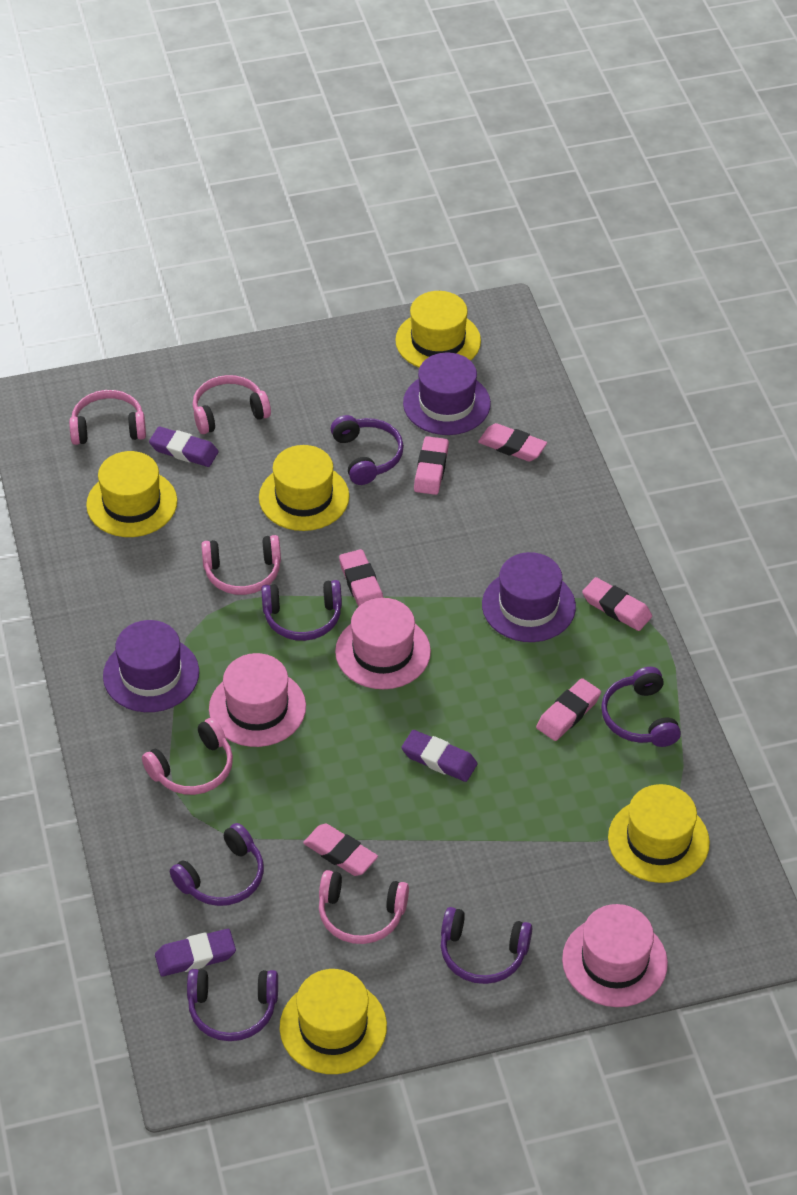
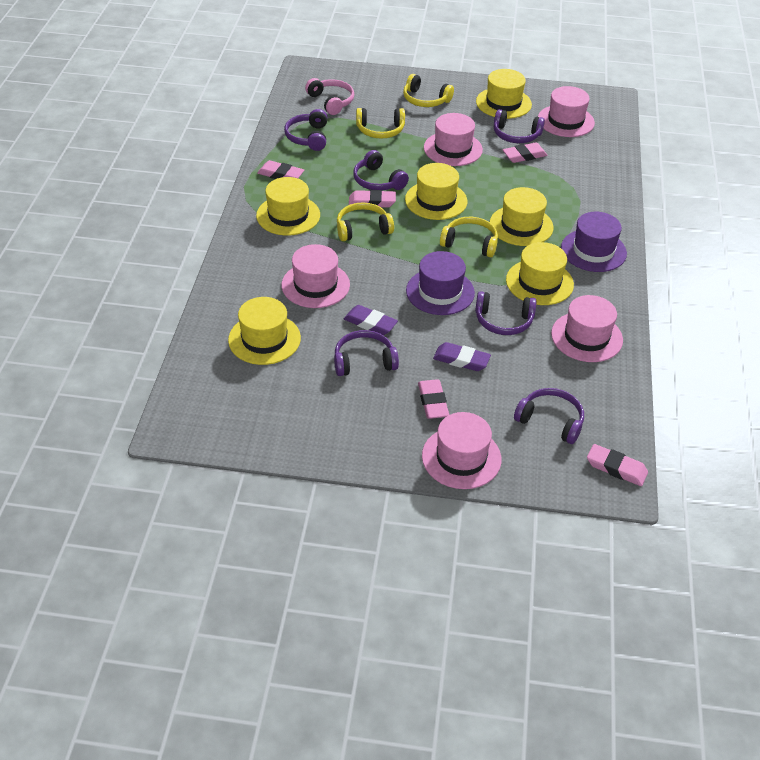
pink eraser: [303,824,378,876] [339,549,383,607] [414,436,449,495] [478,423,547,462] [536,678,601,741] [582,577,652,631] = 6 -> [257,160,304,179] [349,190,396,208] [418,379,449,419] [503,142,548,163] [587,444,648,486] = 5
pink hat: [209,653,306,747] [335,598,431,689] [562,904,668,1007] = 3 -> [281,244,350,308] [422,412,502,489] [424,113,483,166] [538,86,595,137] [551,295,623,362] = 5
pink headphones: [69,390,146,445] [142,718,233,795] [193,375,271,434] [201,535,281,595] [319,870,409,944] = 5 -> [305,78,354,115] = 1
purple eraser: [149,427,219,467] [155,929,236,977] [401,730,477,782] = 3 -> [344,305,398,335] [433,342,491,371] = 2
purple hat: [103,620,199,712] [403,352,491,435] [482,552,576,642] = 3 -> [406,251,475,315] [561,212,627,272] = 2
yellow hat: [86,451,177,537] [259,445,349,531] [280,969,387,1074] [395,291,481,368] [608,784,710,883] = 5 -> [228,297,301,365] [256,177,320,235] [405,163,467,220] [476,69,532,119] [490,187,554,246] [506,242,574,305] = 6
yellow headphones: none = 0 -> [337,203,394,241] [356,108,405,139] [403,74,454,107] [440,217,498,257] = 4

